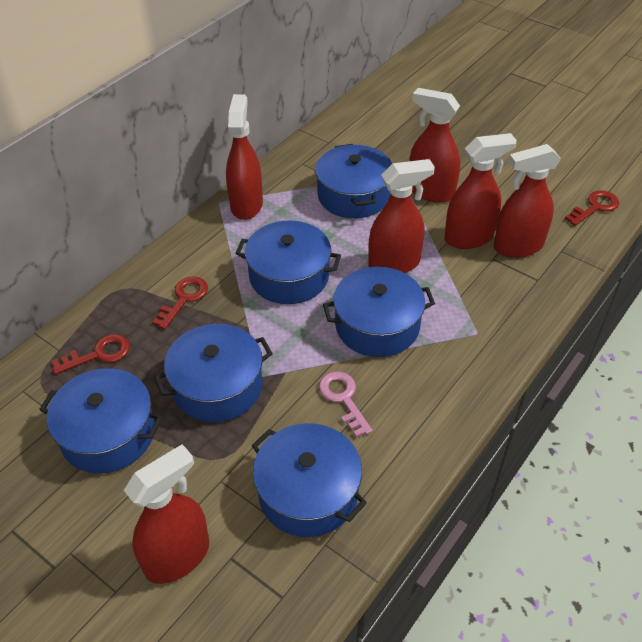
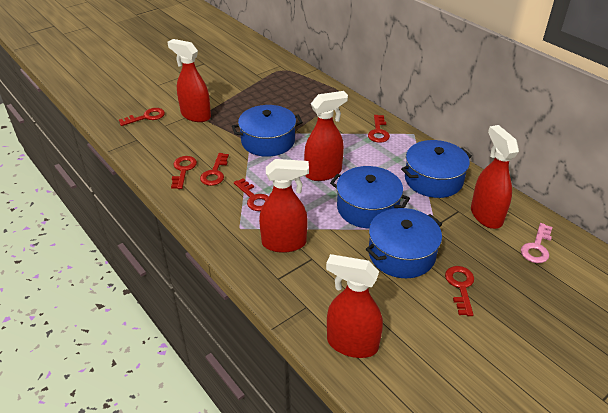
blue pot: [39,368,163,473] [154,324,273,422] [235,220,341,304] [252,423,367,537] [315,144,392,218] [323,267,435,357] = 6 -> [232,105,303,157] [330,166,410,228] [366,208,442,278] [401,140,472,198] = 4
red key: [52,334,130,375] [152,276,208,330] [565,190,619,226] = 3 -> [119,108,165,126] [171,156,197,189] [200,153,229,186] [234,178,269,211] [368,115,390,143] [445,266,474,316] = 6
red spray bottle: [124,444,209,584] [226,94,263,220] [368,159,435,273] [409,88,460,202] [444,133,517,249] [494,144,561,258] = 6 -> [168,39,211,122] [259,159,309,253] [304,91,348,181] [326,254,383,358] [471,125,519,229] = 5

